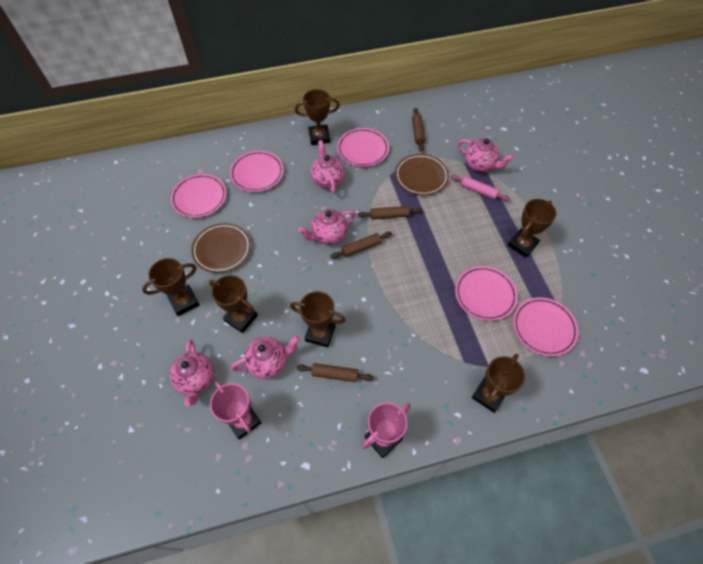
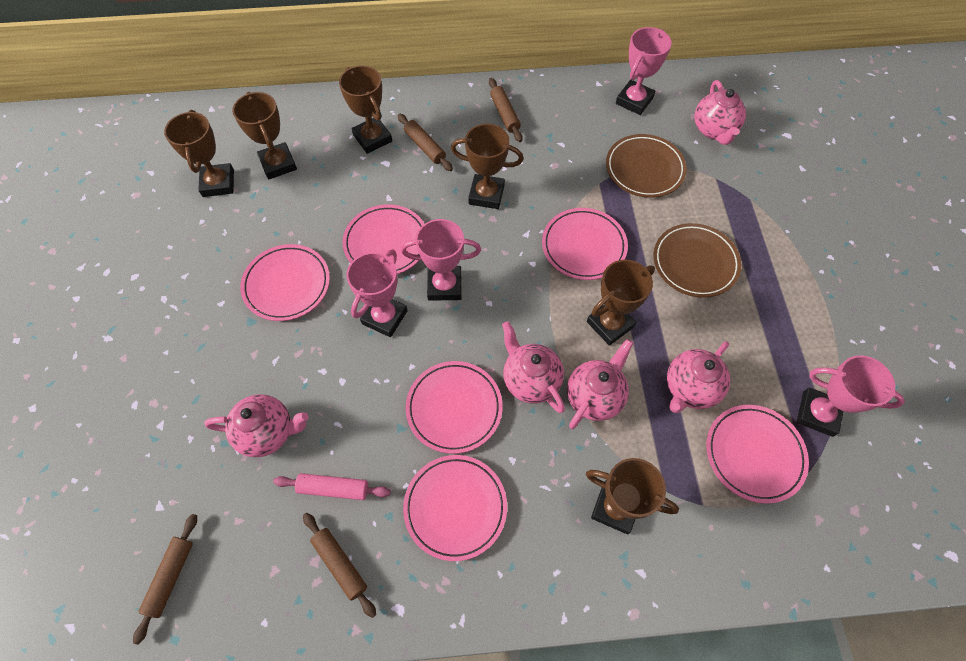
pink plate: [170,174,227,218] [230,151,284,192] [337,128,389,167] [455,266,518,321] [513,297,579,357] = 5 -> [240,244,330,321] [342,204,424,274] [403,455,507,561] [405,361,503,454] [542,208,628,280] [706,405,809,504] = 6
pink trophy: [210,381,261,439] [362,403,411,458] = 2 -> [347,249,408,337] [401,219,481,301] [616,27,672,115] [796,355,905,437] = 4

